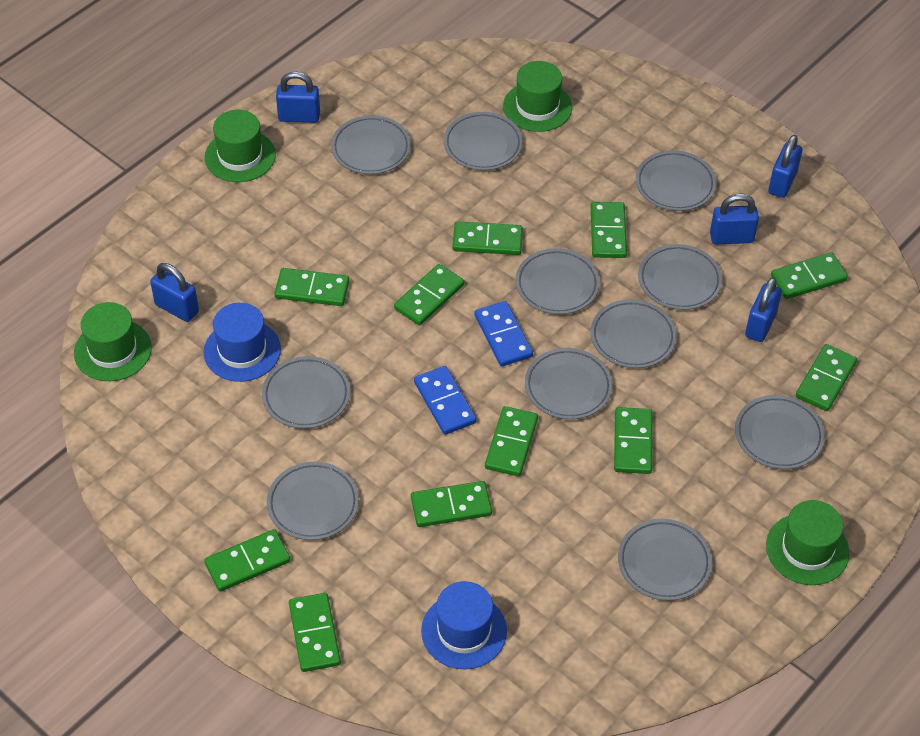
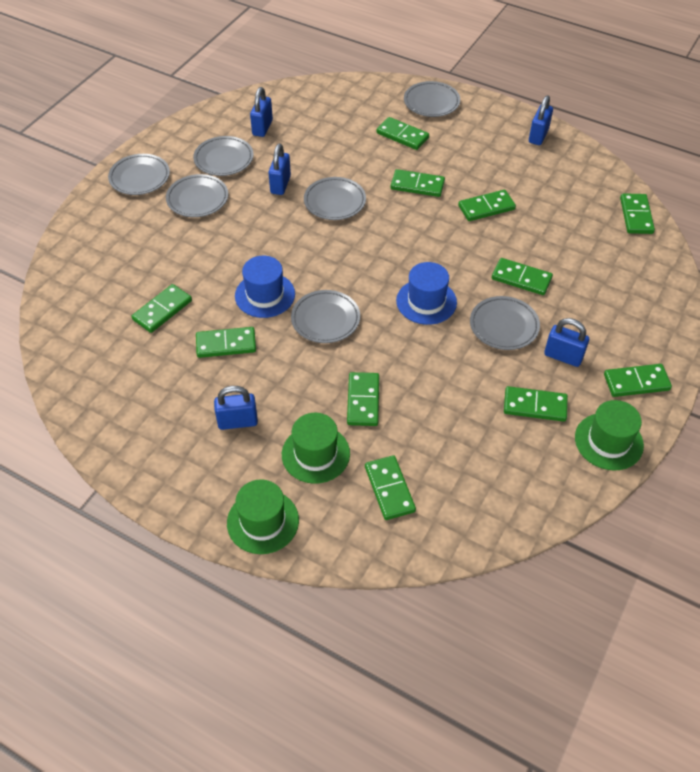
blue domino: [414,366,477,435] [475,301,533,366] = 2 -> none = 0
green hat: [74,302,152,381] [205,110,276,182] [503,61,572,132] [766,500,849,585] = 4 -> [227,479,299,554] [282,413,350,484] [575,400,644,471] = 3
grey plate: [262,356,350,429] [267,462,359,540] [331,115,411,174] [444,112,523,170] [515,248,600,315] [525,348,613,420] [590,299,676,368] [618,519,712,601] [636,150,716,211] [638,244,722,310] [735,395,825,469] = 11 -> [108,154,170,195] [166,174,228,217] [193,136,253,176] [291,290,360,343] [304,177,366,220] [404,81,460,117] [470,296,540,350] = 7

